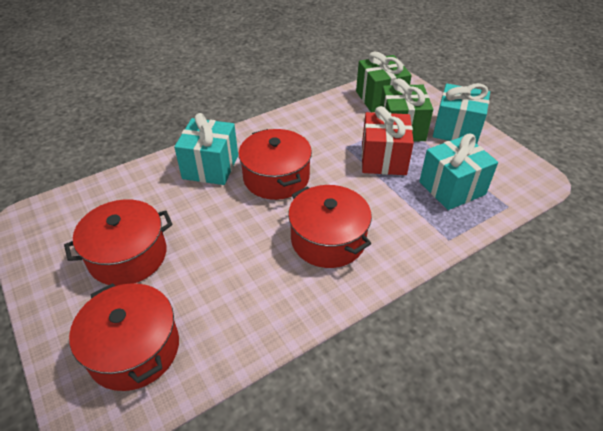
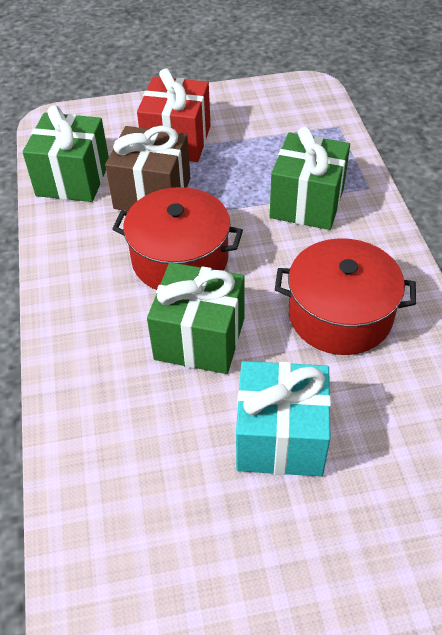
brown gift: none = 0 -> [105,126,190,211] = 1
green gift: [356,51,412,112] [380,78,433,142] = 2 -> [23,105,109,202] [147,262,245,374] [270,127,350,230] = 3
red pot: [64,199,173,286] [69,283,179,391] [239,129,312,200] [288,185,372,268] = 4 -> [112,187,243,290] [275,238,416,355] = 2
turquoise gift: [174,113,238,185] [419,133,498,210] [433,83,490,144] = 3 -> [236,361,331,476] = 1

